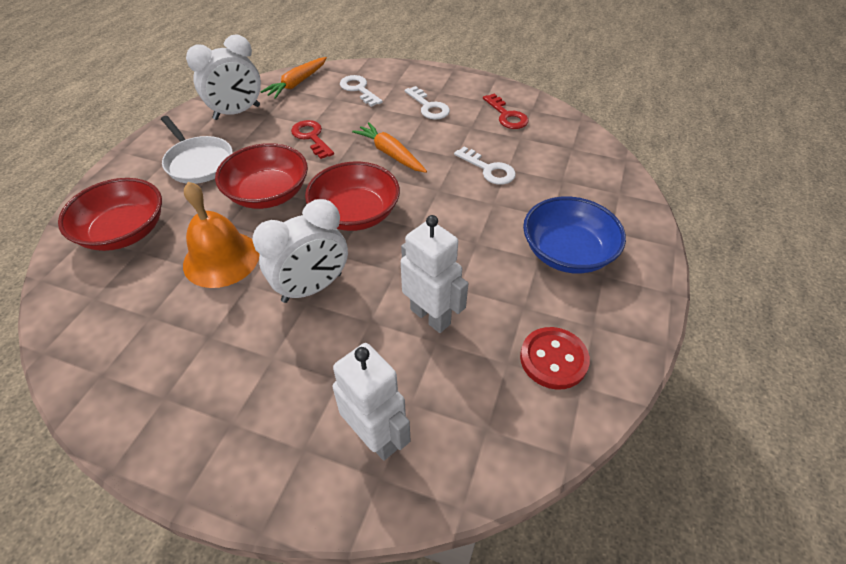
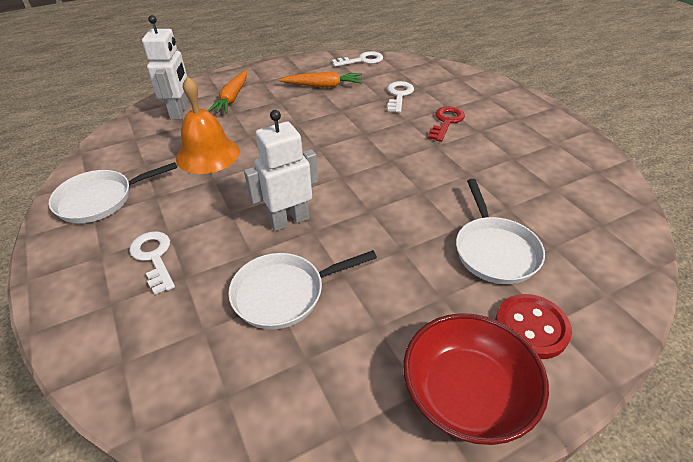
blue bowl: [523,197,626,273] = 1 -> none = 0
red bowl: [58,178,162,251] [215,143,308,209] [305,162,400,231] = 3 -> [403,313,549,445] = 1
red key: [291,120,334,159] [483,94,528,129] = 2 -> [428,106,465,142] = 1
white clock: [186,34,261,120] [253,199,348,303] = 2 -> none = 0
white pan: [161,116,233,184] = 1 -> [49,162,177,223] [228,250,377,330] [456,179,545,284] = 3

